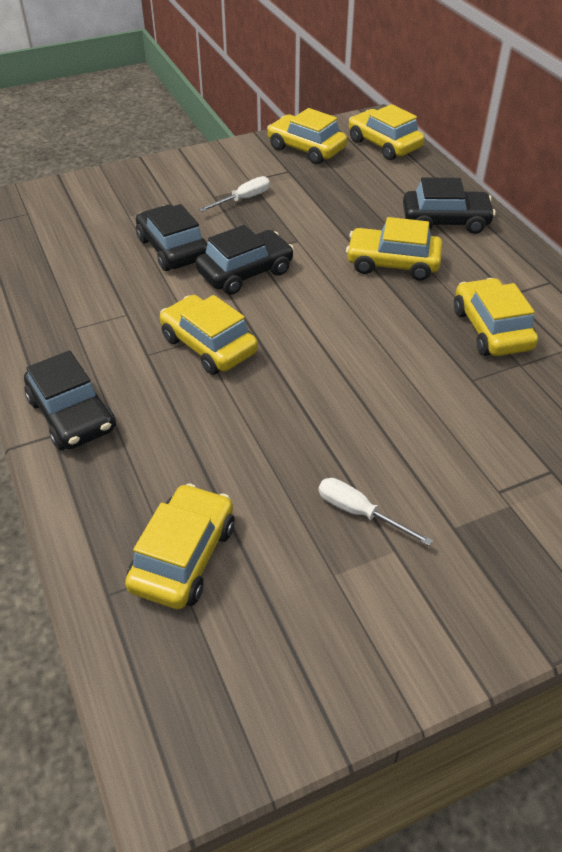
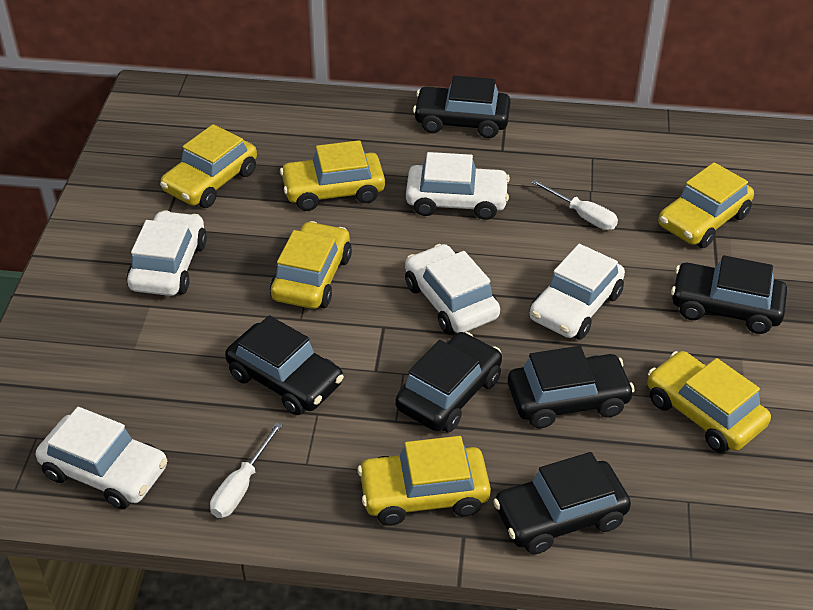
black car: [24,350,116,450] [136,204,208,271] [195,225,294,295] [403,177,496,234] = 4 -> [225,315,344,415] [395,332,502,432] [413,75,511,138] [493,452,631,554] [508,346,635,428] [671,255,787,334] = 6
white car: none = 0 -> [36,407,167,509] [127,210,207,296] [405,244,500,334] [406,152,510,220] [529,244,625,340] = 5

